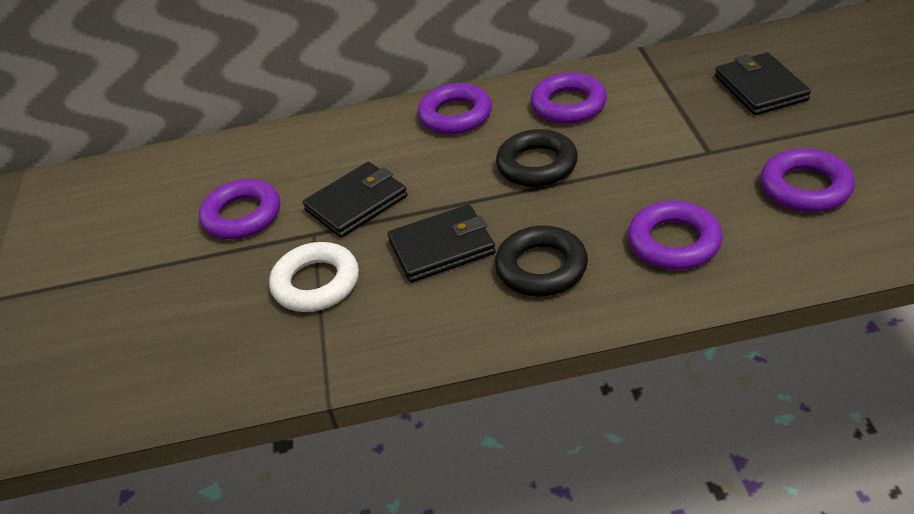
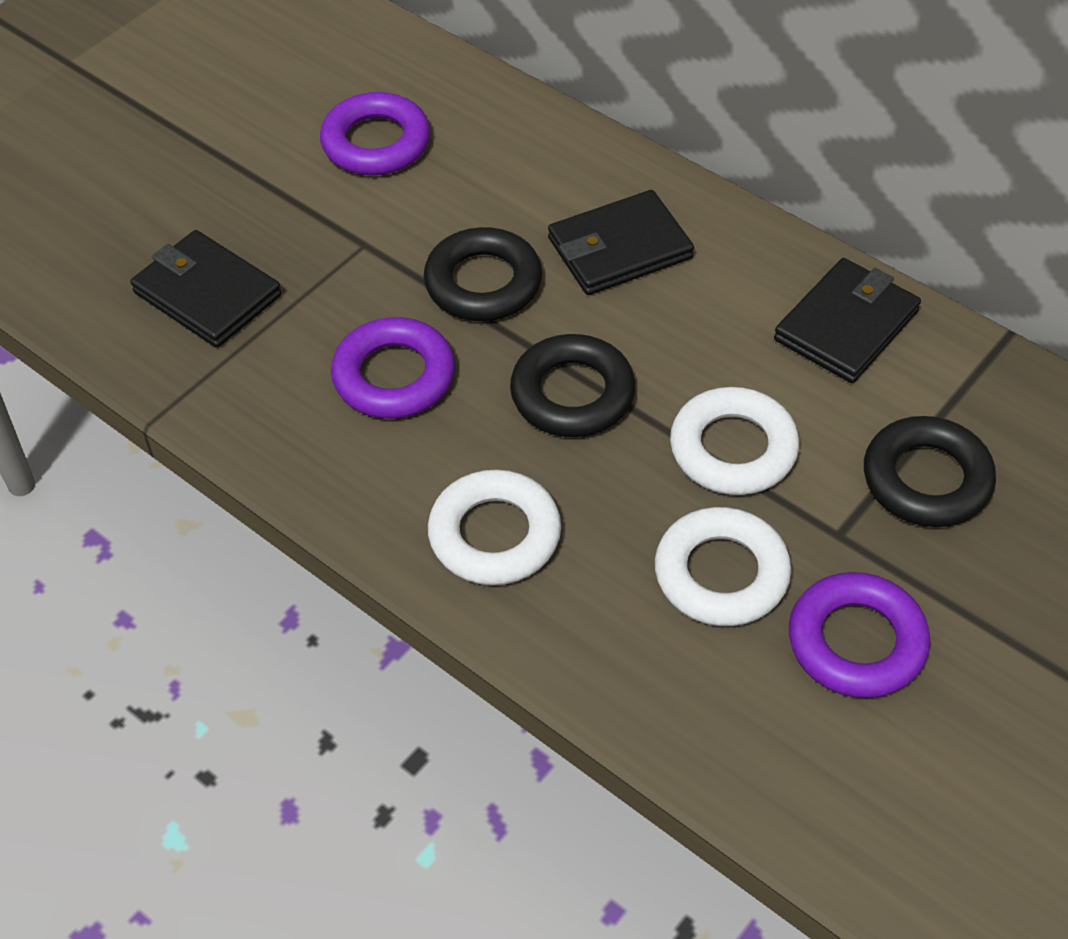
black ring: [495,225,588,296] [496,129,578,187] = 2 -> [423,227,542,321] [510,334,635,437] [864,416,996,527] = 3
purple ring: [199,179,280,239] [417,83,492,134] [530,73,607,124] [628,201,723,270] [760,148,855,212] = 5 -> [320,92,430,175] [331,317,455,419] [789,572,930,698] = 3
white ring: [269,242,359,312] = 1 -> [428,469,561,585] [655,507,791,626] [670,387,799,495] = 3

